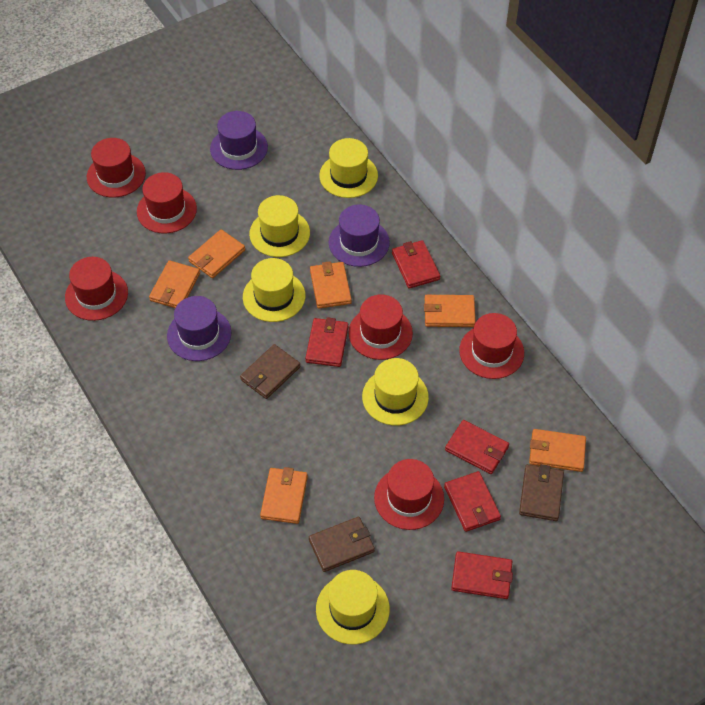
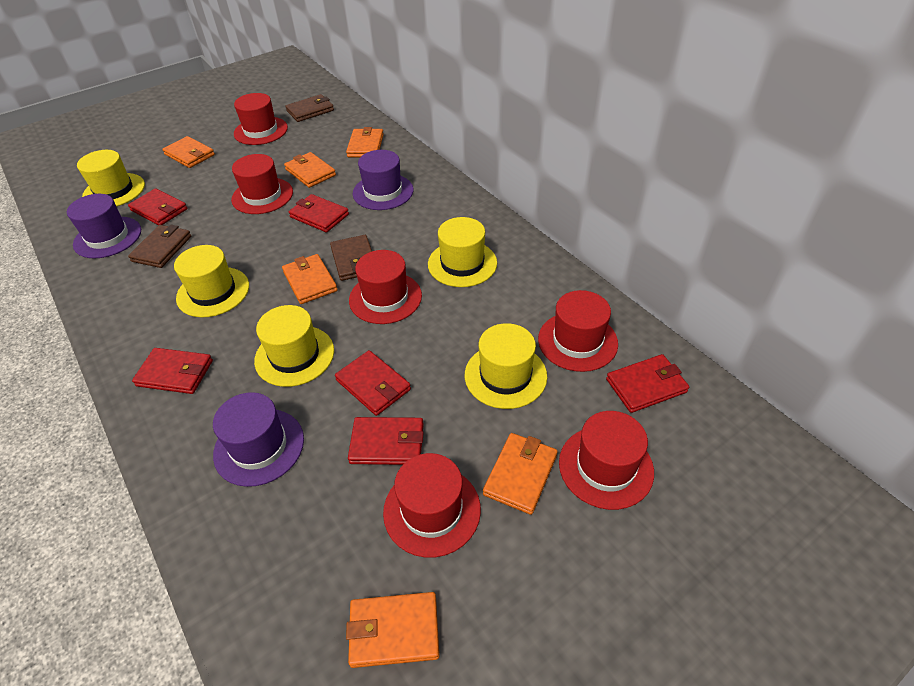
red wallet: [305,317,349,367] [392,240,440,288] [444,471,501,532] [445,420,509,474] [451,551,513,599] = 5 -> [128,188,188,225] [132,348,213,394] [289,194,349,232] [335,350,411,416] [348,417,424,465] [606,354,689,413] = 6

